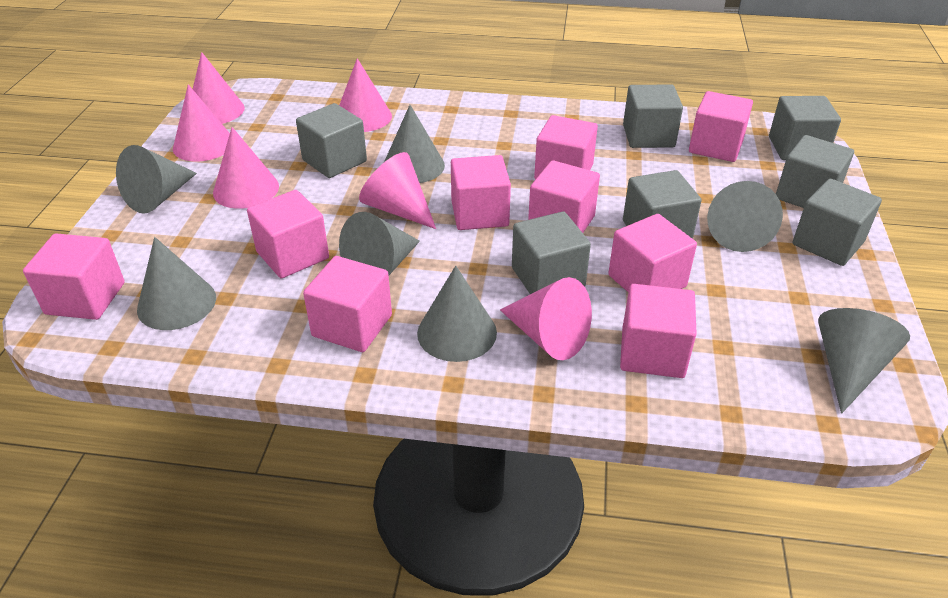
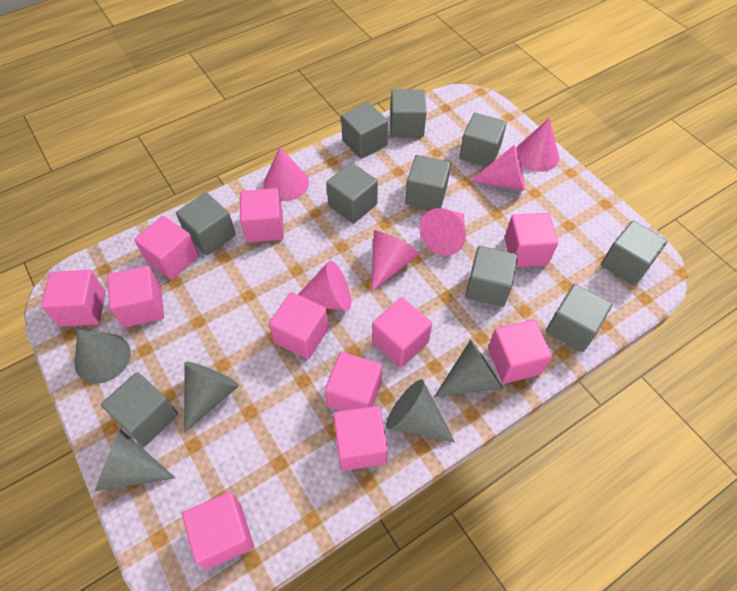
grey cone: [116,145,197,214] [137,237,216,330] [339,212,420,275] [384,105,445,183] [417,266,497,362] [707,181,783,252] [818,308,910,414] = 7 -> [75,330,131,383] [95,429,176,491] [184,362,239,433] [386,380,455,443] [434,340,503,397] = 5
grey cube: [296,103,367,178] [512,211,591,294] [623,84,683,148] [623,170,702,239] [769,96,841,160] [776,135,854,208] [792,179,882,266] = 7 -> [101,372,178,447] [176,192,236,255] [326,162,378,224] [341,102,388,159] [390,89,426,137] [405,155,451,210] [459,113,507,167] [465,246,518,307] [546,284,613,352] [601,221,668,285] = 10
pink cube: [23,233,125,320] [247,190,329,278] [303,256,392,352] [451,155,511,230] [528,160,600,233] [534,115,598,180] [608,214,697,292] [620,284,697,378] [689,91,753,162] = 9 -> [41,270,106,327] [108,266,164,327] [134,216,199,280] [182,492,254,569] [240,188,284,243] [269,292,329,359] [325,352,382,411] [333,406,388,471] [372,297,432,367] [488,319,552,384] [505,213,558,267] = 11

